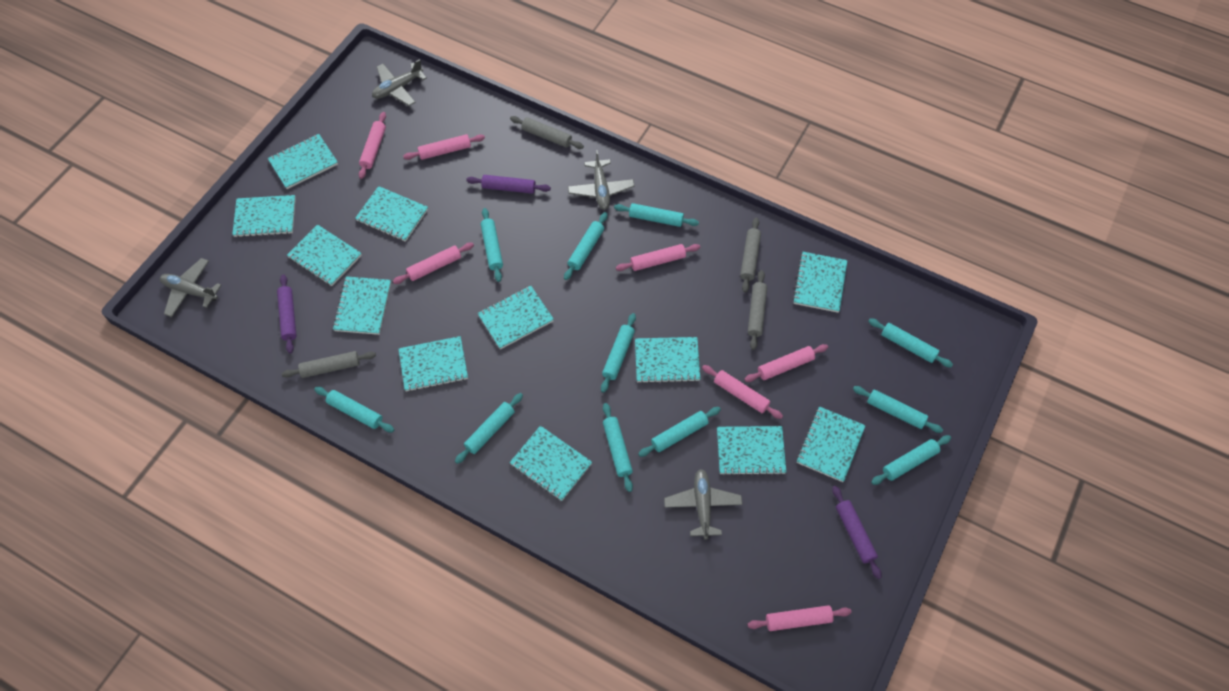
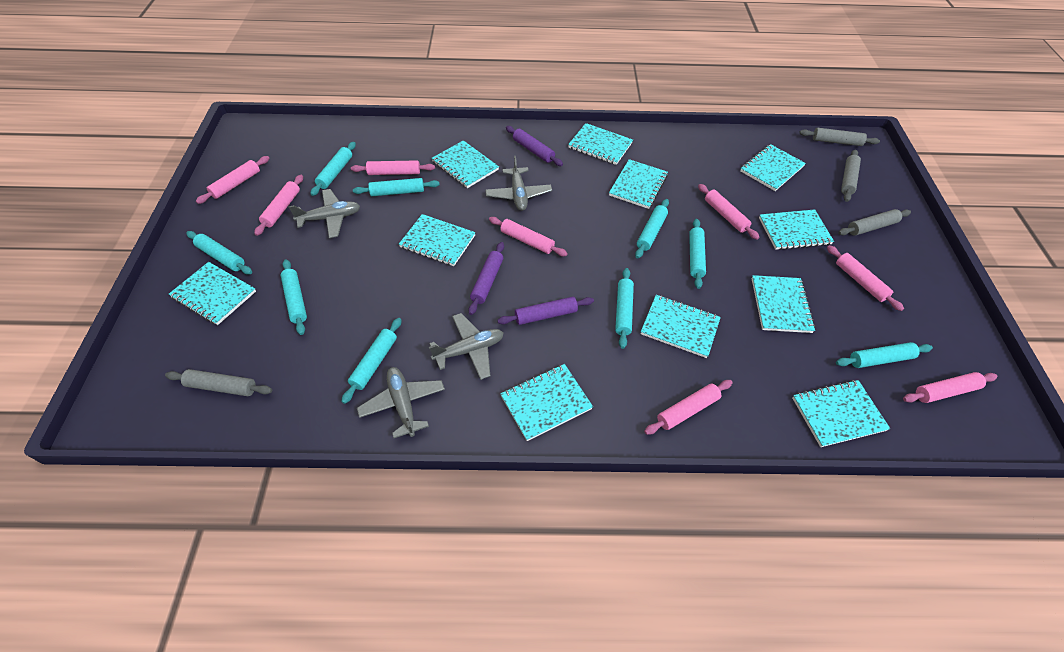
pink rolling pin: [359,112,386,179] [393,243,474,284] [403,134,485,160] [616,244,700,271] [702,365,783,419] [744,344,828,382] [747,605,852,631] = 7 -> [196,156,269,204] [254,175,303,236] [351,160,435,175] [489,217,568,256] [644,380,733,435] [698,184,759,240] [827,245,904,311] [903,372,998,403] = 8
turquoise notebook: [232,195,296,238] [268,134,338,189] [287,224,362,286] [333,276,391,335] [355,186,428,242] [398,336,468,392] [477,286,554,350] [509,426,592,501] [635,337,700,383] [717,426,786,476] [793,252,847,313] [797,406,866,482] = 12 -> [169,262,256,325] [399,214,476,266] [432,140,499,188] [500,364,593,441] [568,123,633,165] [609,159,668,209] [641,295,721,358] [740,144,806,191] [752,275,815,333] [759,209,834,250] [792,380,890,447] = 11
turquoise rolling pin: [314,387,394,432] [455,393,523,464] [481,208,503,282] [564,212,608,280] [601,313,636,393] [603,403,633,492] [614,203,699,227] [638,407,721,457] [853,386,943,433] [868,318,953,367] [871,435,951,485] = 11 -> [186,231,252,274] [280,259,307,335] [311,142,356,196] [341,318,402,404] [353,178,440,196] [615,268,634,349] [635,199,669,259] [689,219,706,289] [836,342,933,368] = 9

